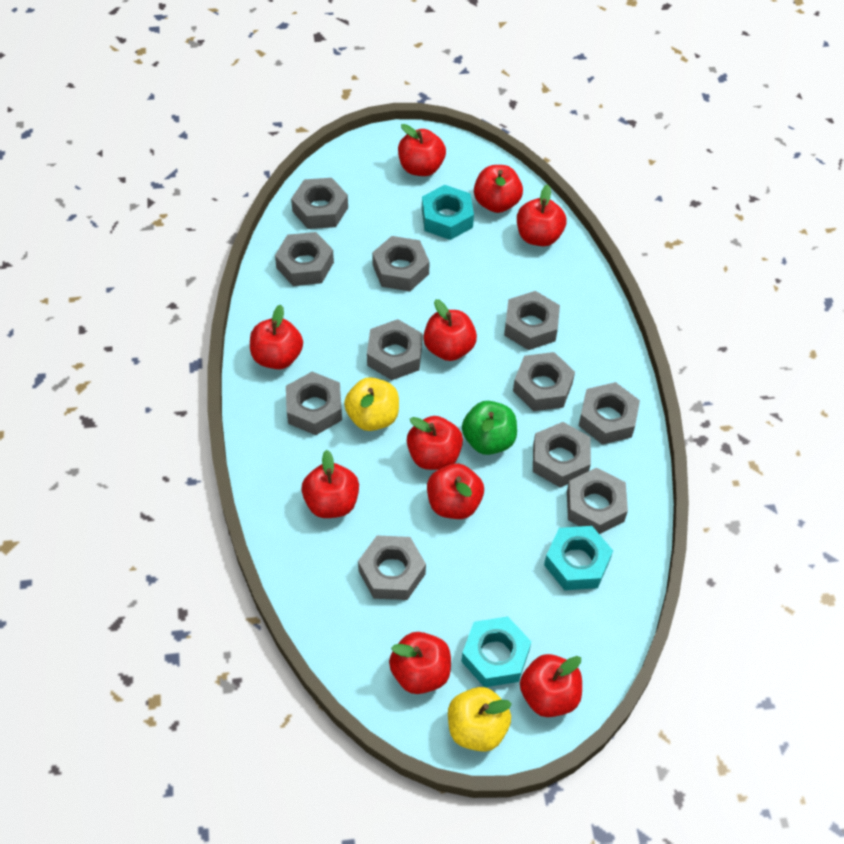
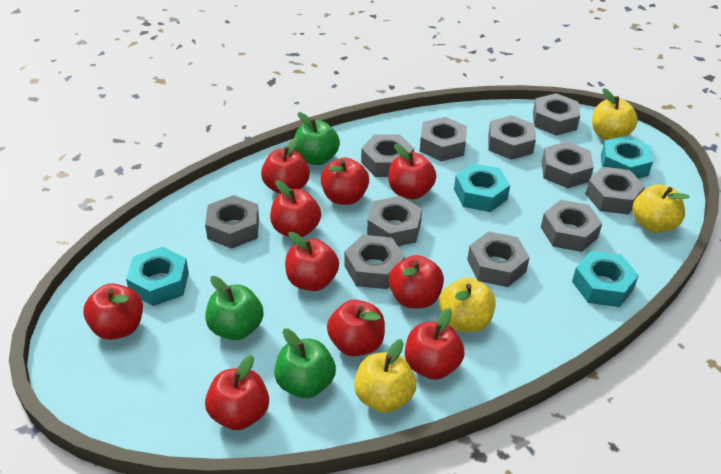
green apple: [462,401,517,455] = 1 -> [205,276,264,340] [274,328,336,398] [294,112,340,165] = 3
turquoise nut: [422,185,474,240] [461,616,531,687] [544,526,613,590] = 3 -> [126,247,189,306] [454,163,510,212] [572,251,639,307] [601,136,653,179] = 4
yellow apple: [344,377,399,431] [448,687,512,752] = 2 -> [354,339,416,413] [439,277,496,332] [592,88,638,140] [633,184,690,233] = 4

